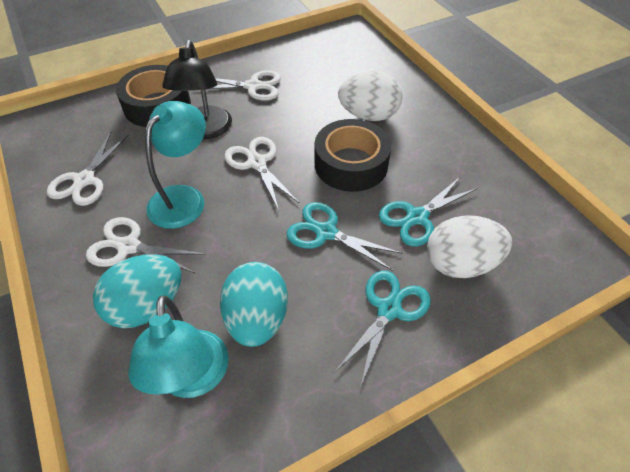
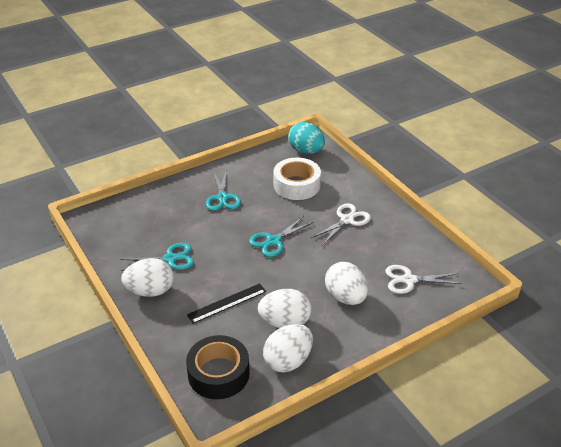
black lamp: [162,40,232,139] = 1 -> none = 0
black ruler: none = 0 -> [187,283,266,324] = 1
black tape: [116,65,191,127] [315,119,391,192] = 2 -> [186,335,250,399] = 1
turquoise egg: [93,254,181,328] [220,262,288,347] = 2 -> [288,122,325,154] = 1
turquoise lamp: [128,296,229,398] [145,101,206,229] = 2 -> none = 0
white egg: [338,71,403,121] [427,215,512,278] = 2 -> [121,258,174,297] [258,289,311,328] [263,324,313,373] [325,262,368,305] = 4
white scissors: [47,132,129,206] [86,217,206,274] [209,70,281,100] [224,137,299,211] = 4 -> [311,203,371,246] [385,265,462,294] = 2
white tape: none = 0 -> [274,157,321,200] = 1

